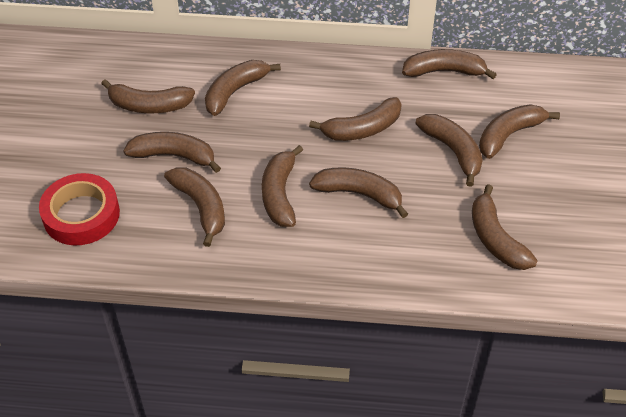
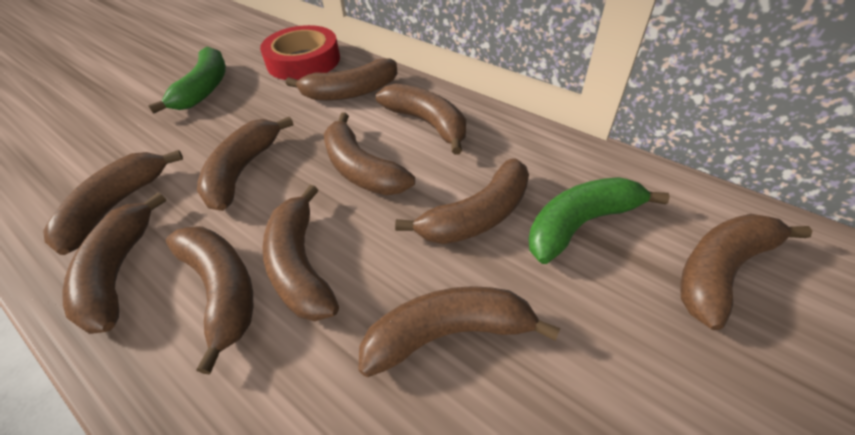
green banana: none = 0 -> [148,47,226,114] [528,177,670,264] = 2

